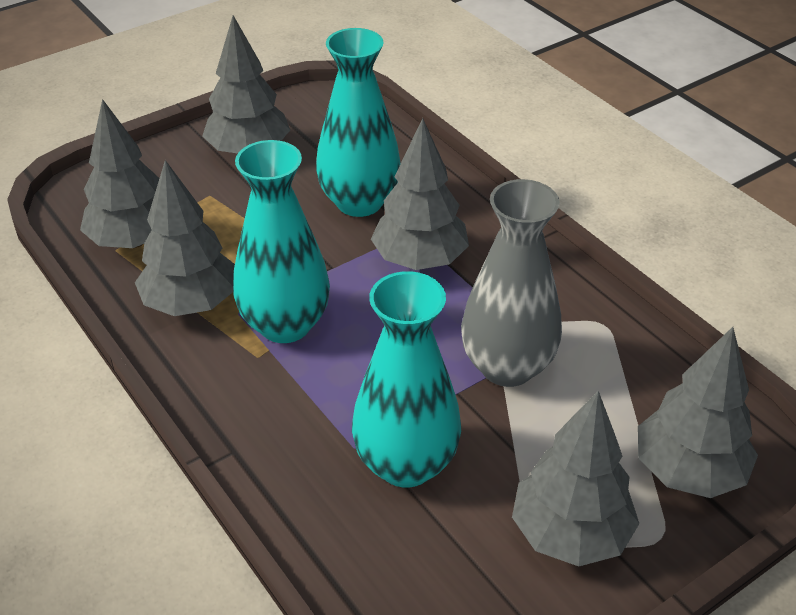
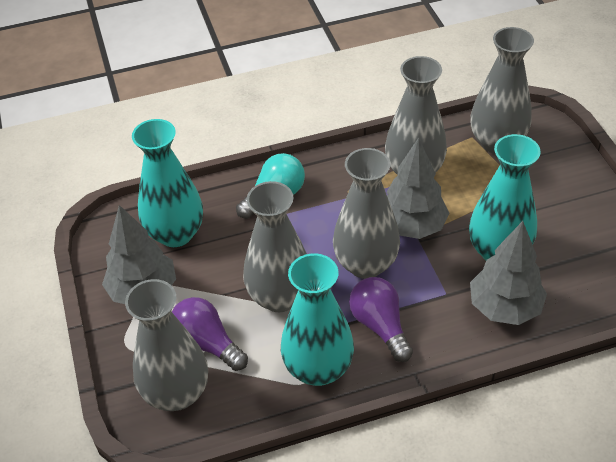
grey tree: [80,99,159,248] [135,160,235,316] [202,15,290,153] [371,118,469,270] [512,391,639,567] [638,327,758,498] = 6 -> [102,205,176,304] [387,138,449,239] [470,221,547,325] = 3
grey vase: [461,179,562,387] = 1 -> [125,279,208,411] [243,181,307,312] [333,148,400,279] [385,56,447,175] [470,27,534,154] = 5
purple light bulb: none = 0 -> [172,297,248,371] [349,277,413,362] = 2
turquoise light bulb: none = 0 -> [236,153,305,219] = 1

